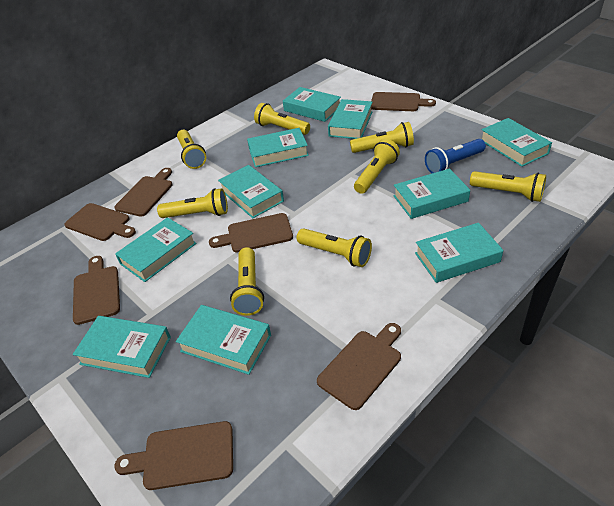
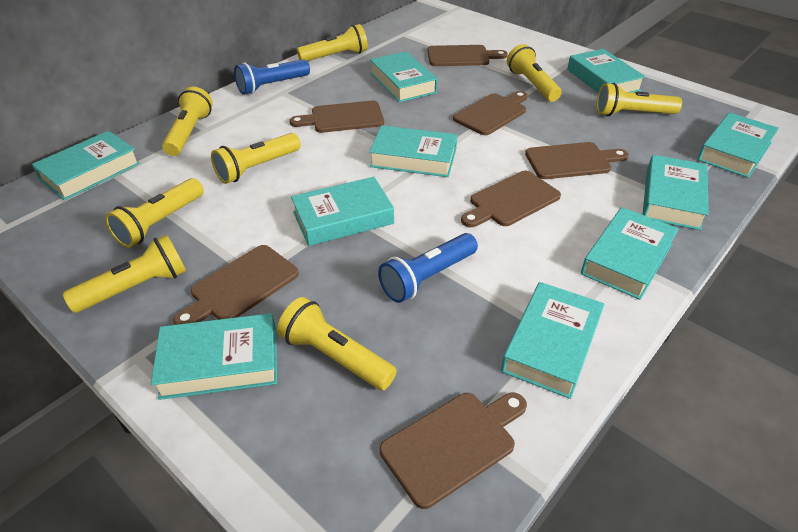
blue flashlight: [425,139,486,173] = 1 -> [234,59,310,95] [378,233,478,303] = 2

